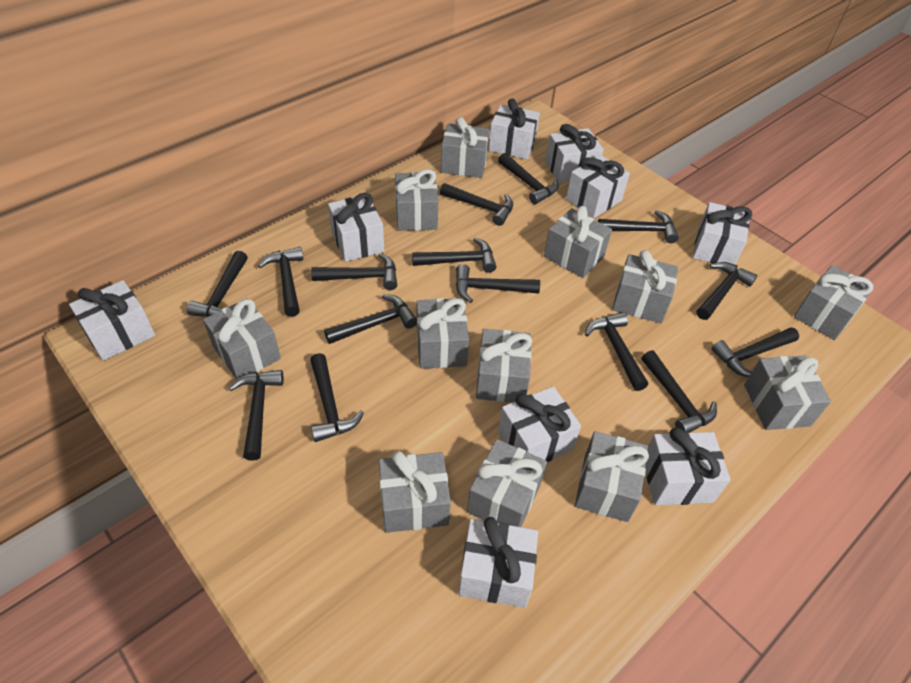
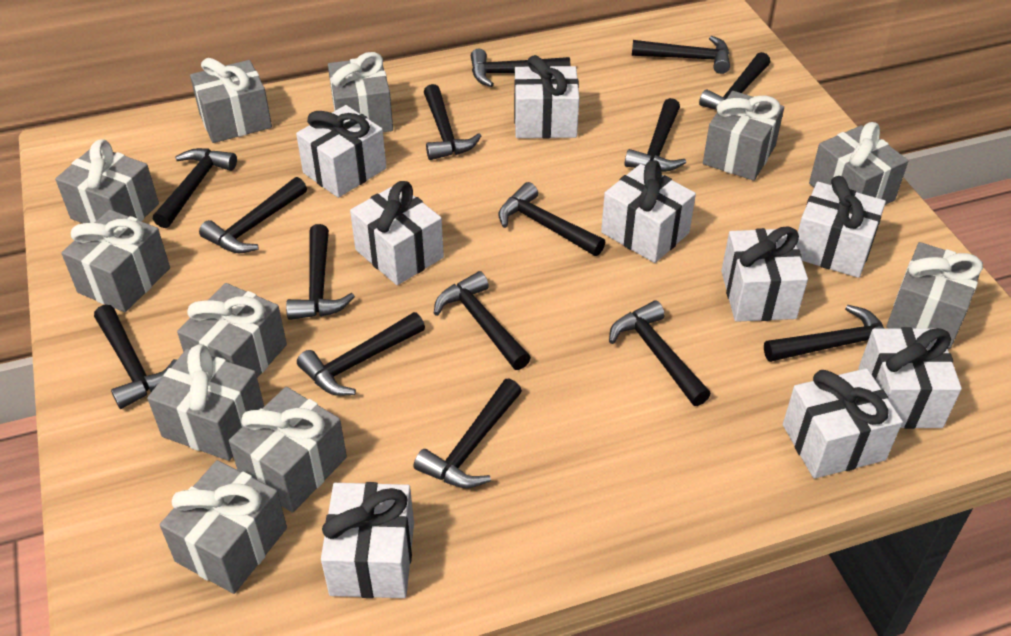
grey gift: [203,298,281,379] [379,451,451,533] [395,169,438,231] [416,298,469,369] [441,117,489,178] [467,439,547,527] [476,329,532,403] [544,206,612,278] [575,431,649,522] [612,250,678,323] [744,355,831,430] [794,265,874,340] = 12 -> [55,139,159,223] [61,210,170,312] [147,344,264,461] [160,460,287,594] [177,283,287,378] [190,58,272,143] [229,387,347,513] [328,52,393,132] [703,91,784,181] [809,122,908,205] [887,242,983,349] = 11

